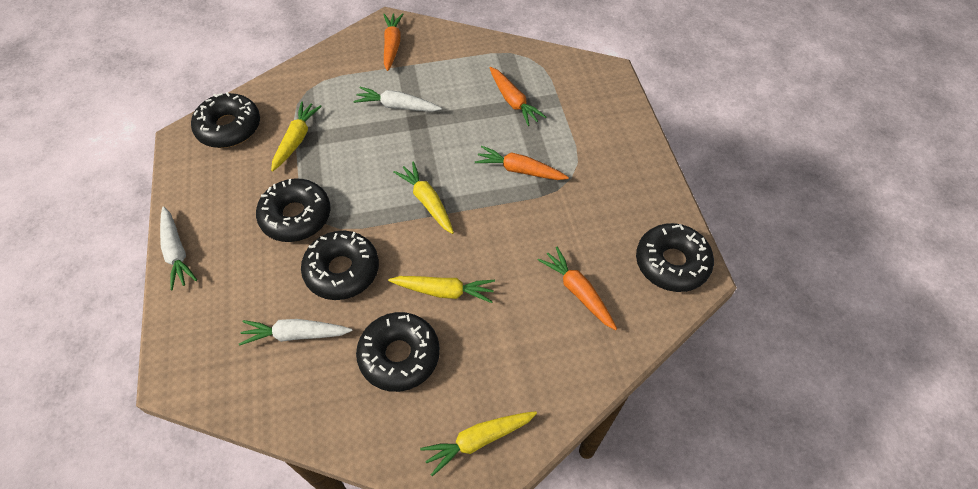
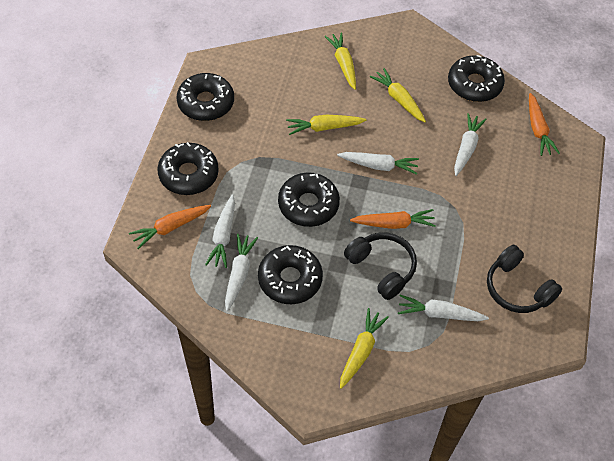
black headphones: none = 0 -> [344,233,417,300] [487,244,562,313] = 2
orange carrot: [383,13,403,71] [475,146,569,180] [490,67,546,126] [538,247,617,330] = 4 -> [129,205,211,249] [350,209,436,229] [529,93,560,156] = 3
white carrot: [160,206,197,290] [239,319,352,346] [353,87,442,112] = 3 -> [205,194,235,268] [225,234,258,311] [337,152,419,175] [398,295,489,321] [454,113,487,176] = 5

